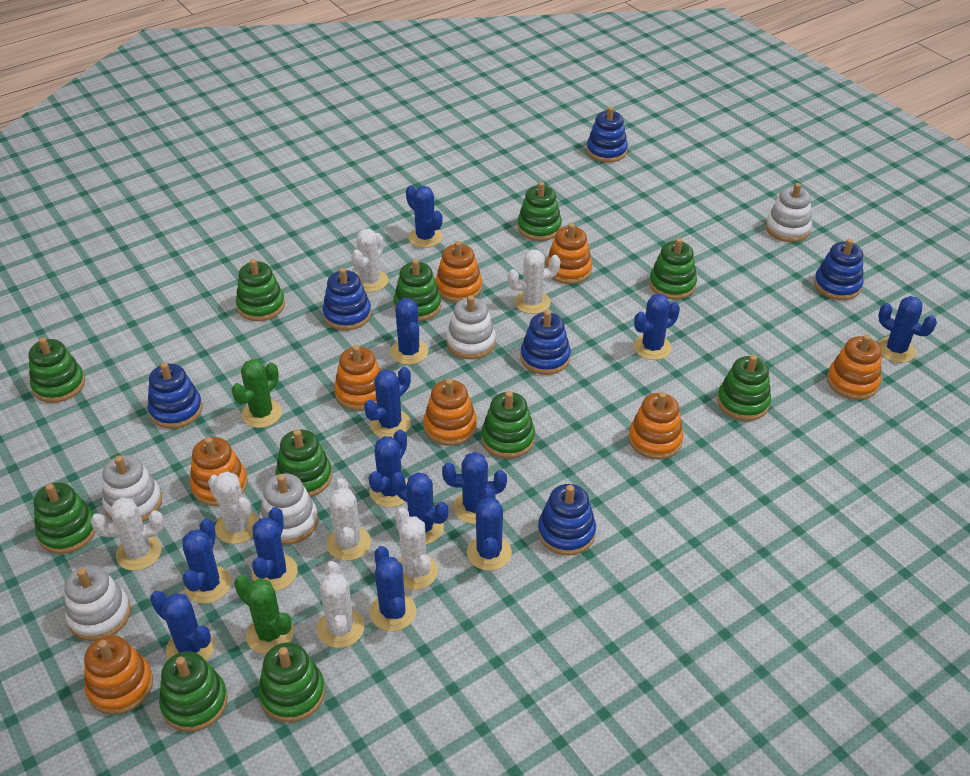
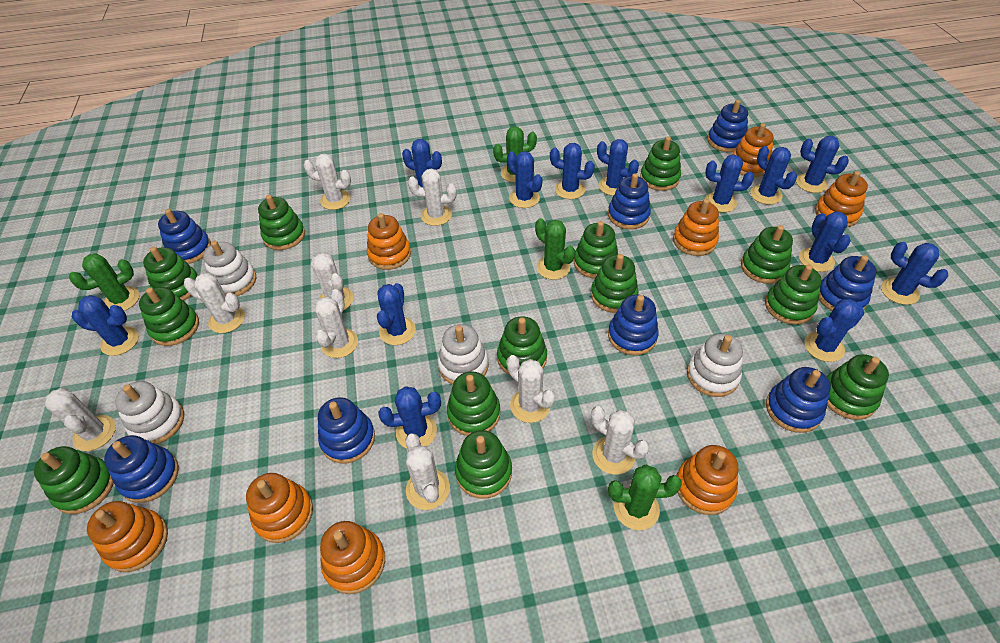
blue stacking toy: [148,362,202,429] [323,268,371,331] [520,310,571,375] [538,484,596,556] [587,106,628,162] [814,239,864,300] = 6 -> [104,435,179,503] [158,209,211,264] [318,397,375,463] [608,173,651,229] [608,295,659,355] [707,100,748,152] [766,367,831,433] [819,255,877,311] = 8
green cactus: [231,359,282,428] [234,575,294,654] = 2 -> [69,253,139,311] [493,127,537,182] [535,218,575,280] [608,465,682,530] = 4
green stacking toy: [29,337,85,403] [34,482,96,554] [159,651,228,732] [236,259,285,321] [258,642,325,722] [275,429,332,497] [393,259,441,321] [481,391,535,459] [517,182,562,241] [649,238,697,300] [717,355,771,421] = 11 -> [34,446,114,514] [139,287,199,346] [143,246,198,301] [258,195,305,250] [447,371,501,436] [455,430,512,499] [497,316,547,376] [574,221,618,279] [591,254,638,313] [640,136,681,191] [741,225,793,284] [765,264,822,325] [827,354,889,420] = 13
white cactus: [91,498,164,571] [208,471,258,544] [317,561,364,648] [326,478,371,561] [351,229,388,292] [395,507,438,590] [507,249,560,314] = 7 -> [45,388,116,451] [184,273,245,333] [303,154,351,210] [311,253,354,311] [315,289,358,358] [405,433,450,510] [408,168,457,226] [507,355,555,423] [591,406,649,475] = 9
white stacking toy: [64,565,131,641] [102,455,162,522] [259,473,318,545] [446,295,496,359] [766,183,812,242] = 5 -> [115,381,184,444] [203,241,256,296] [438,324,489,384] [687,333,743,397] = 4

